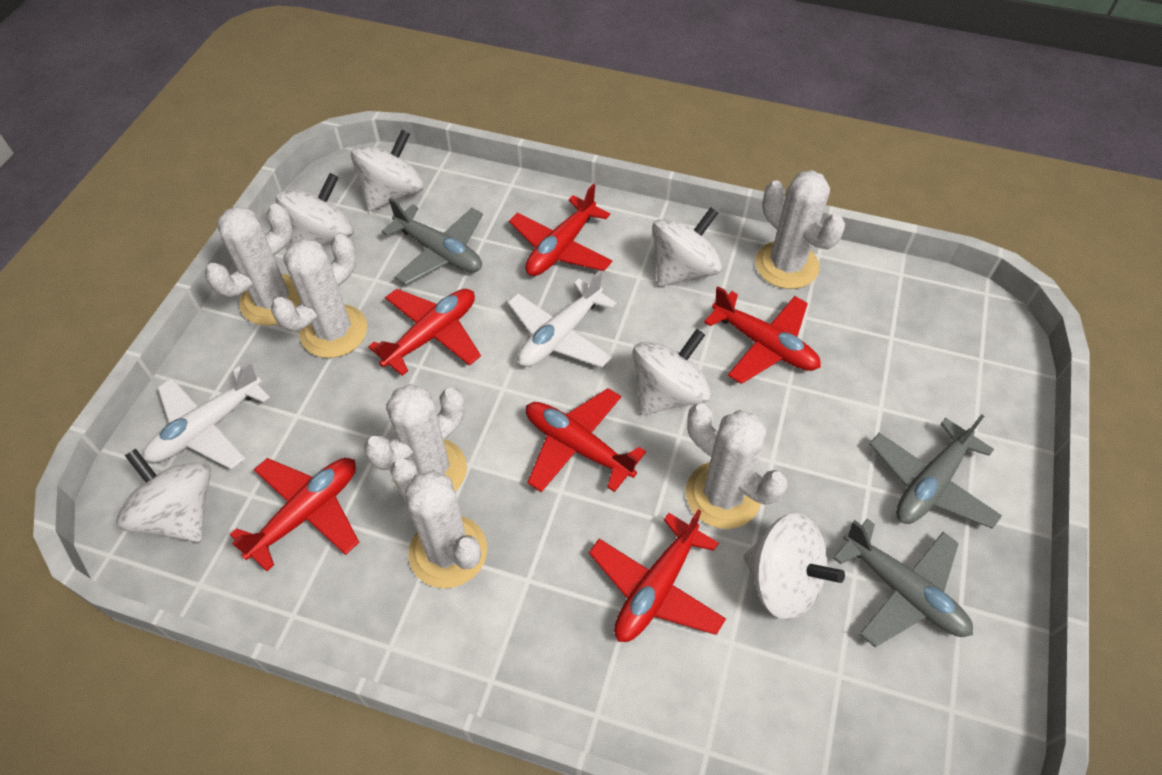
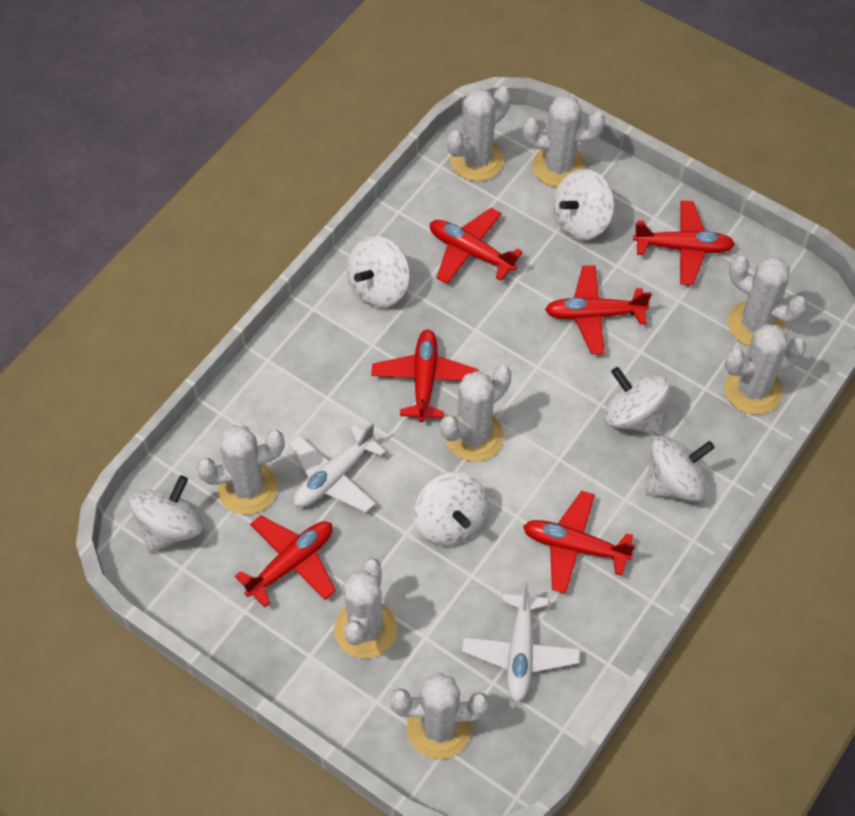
grey plane: [381,197,483,285] [833,519,973,647] [870,414,1002,529] = 3 -> none = 0
white cactus: [205,204,302,326] [271,234,367,358] [364,384,467,492] [390,458,487,588] [686,403,787,529] [755,170,845,289] = 6 -> [196,425,285,515] [334,558,397,658] [390,672,489,759] [440,366,512,462] [447,87,511,181] [523,94,605,187] [724,324,806,415] [728,256,808,346] = 8

